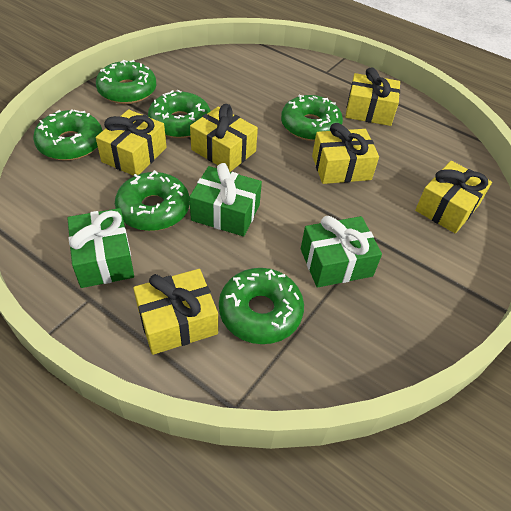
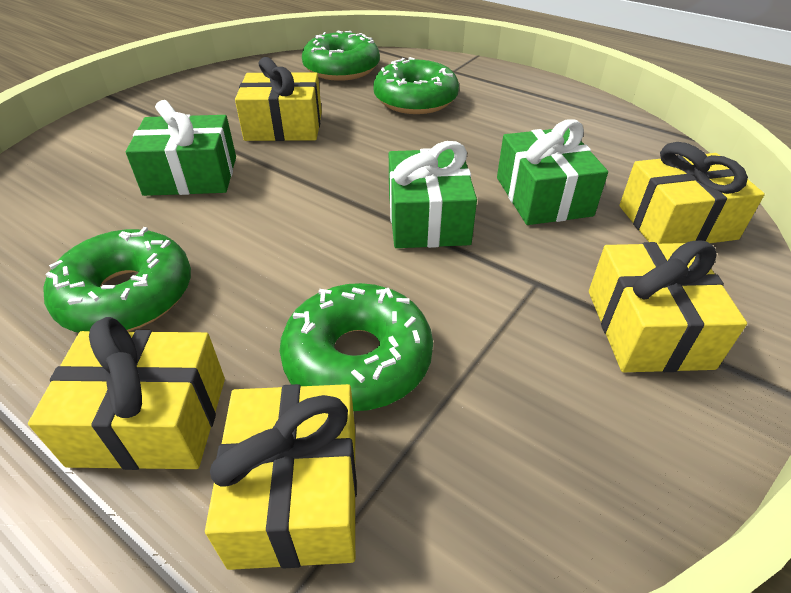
green donut: [33,109,103,161] [96,60,156,104] [115,170,190,231] [148,90,211,138] [219,268,304,344] [281,95,343,141] = 6 -> [44,227,191,333] [280,283,433,411] [302,31,380,81] [373,57,459,114] = 4
yellow gift: [96,109,167,176] [133,269,218,355] [190,104,258,172] [312,123,379,184] [345,67,400,126] [415,161,492,233] = 6 -> [28,317,225,470] [205,384,357,570] [235,57,322,141] [589,240,747,372] [619,142,765,244] = 5

